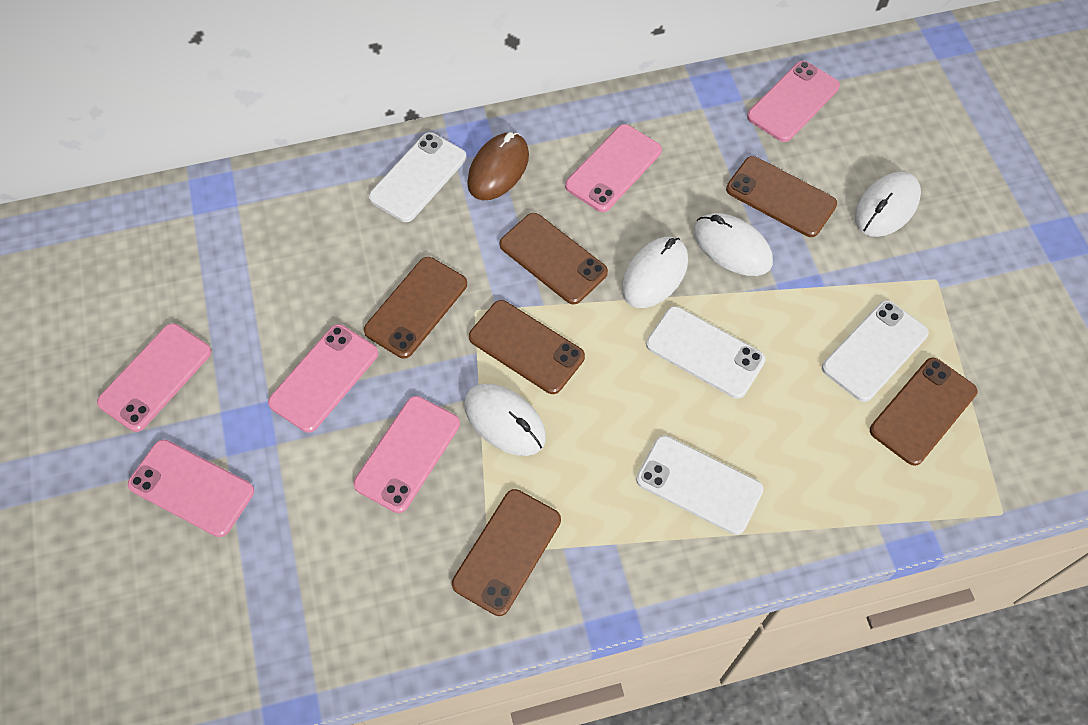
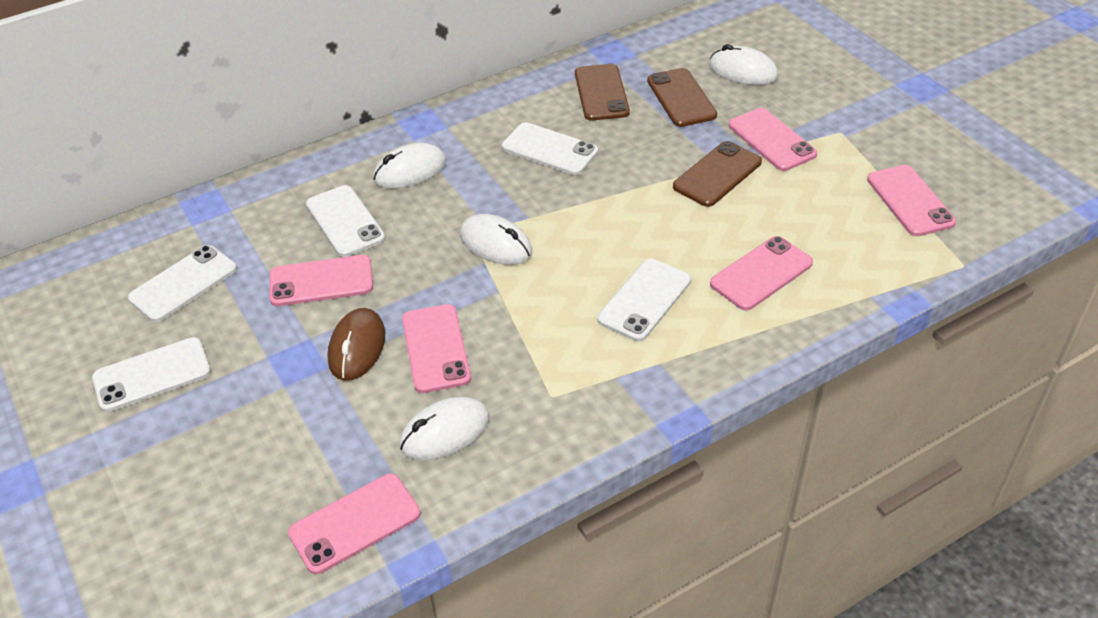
brown phone: [364,257,467,358] [452,489,561,616] [469,300,585,394] [500,213,608,304] [726,156,837,237] [870,358,978,466] = 6 -> [575,64,630,121] [647,68,717,127] [673,141,762,207] = 3
white phone: [369,132,466,222] [636,435,764,535] [646,306,766,399] [822,300,929,402] = 4 -> [92,337,211,412] [128,245,237,322] [306,185,385,257] [502,122,598,175] [597,259,691,341] = 5

